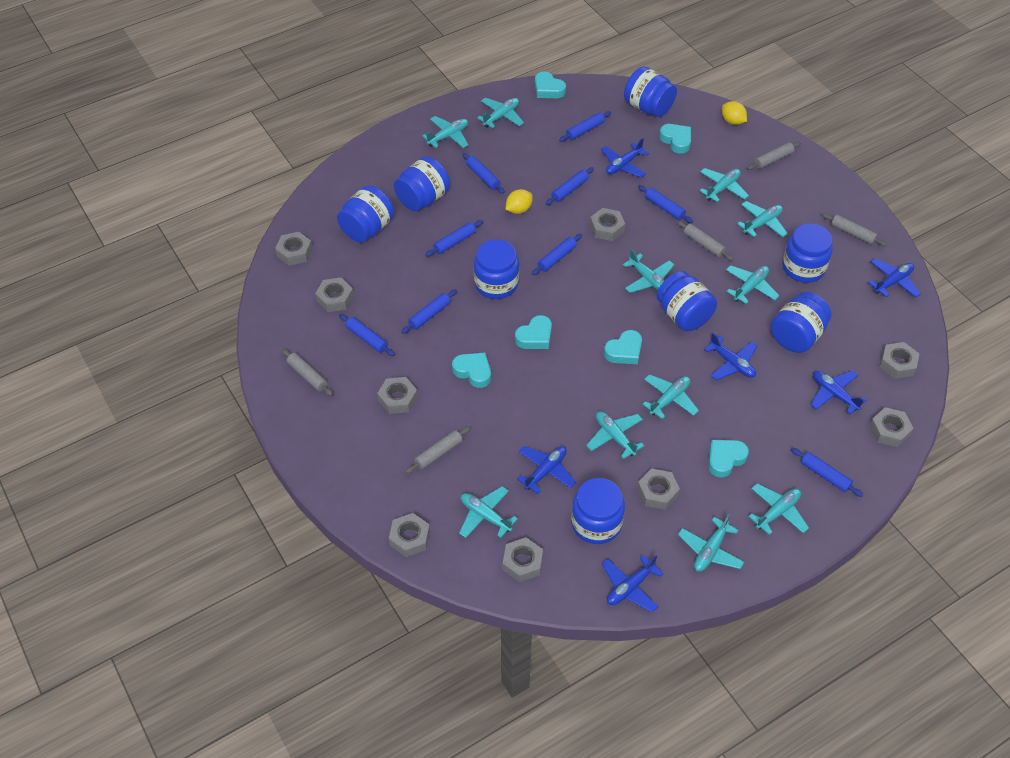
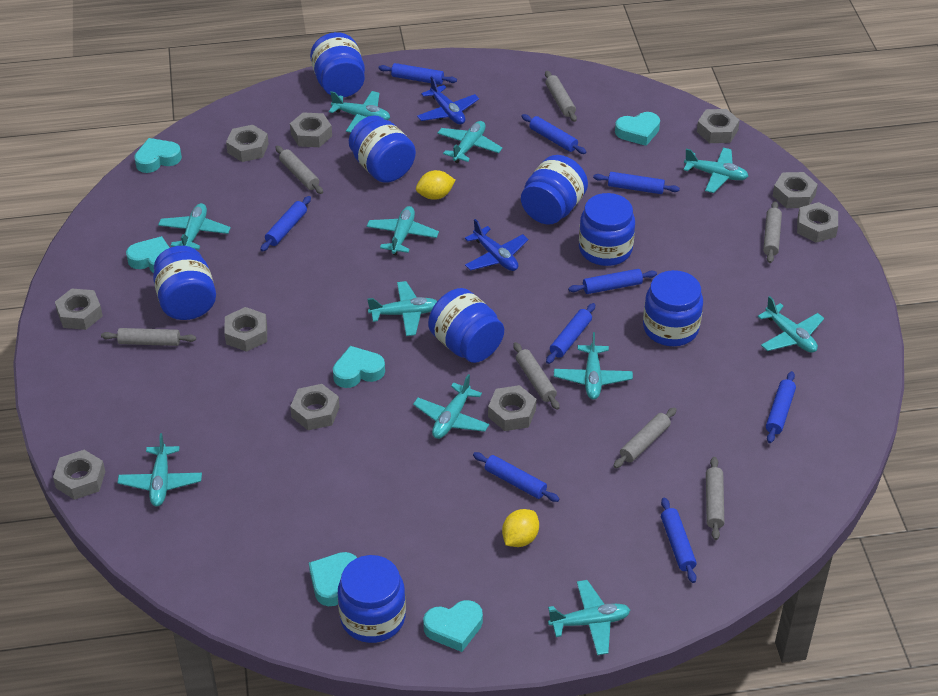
blue plane: [517,446,576,494] [601,138,649,178] [602,555,663,613] [704,333,758,381] [811,370,867,414] [868,258,921,298] = 6 -> [417,76,479,125] [465,219,528,271] = 2
grey nut: [275,232,312,266] [315,277,354,312] [377,377,418,414] [389,513,430,557] [503,537,543,582] [590,208,625,241] [637,468,680,510] [870,407,914,447] [880,342,919,379] = 9 -> [53,450,105,500] [55,288,103,330] [224,307,267,352] [226,125,269,162] [290,112,332,147] [290,384,340,430] [488,385,537,431] [697,109,740,143] [773,172,818,208] [797,202,838,243] = 10
grey rolling pin: [282,349,333,396] [405,426,471,474] [677,220,734,261] [747,141,801,170] [822,213,888,246] = 5 -> [101,328,196,346] [275,146,323,194] [513,342,560,410] [545,71,577,122] [614,407,677,468] [706,457,724,540] [763,201,782,263] = 7

